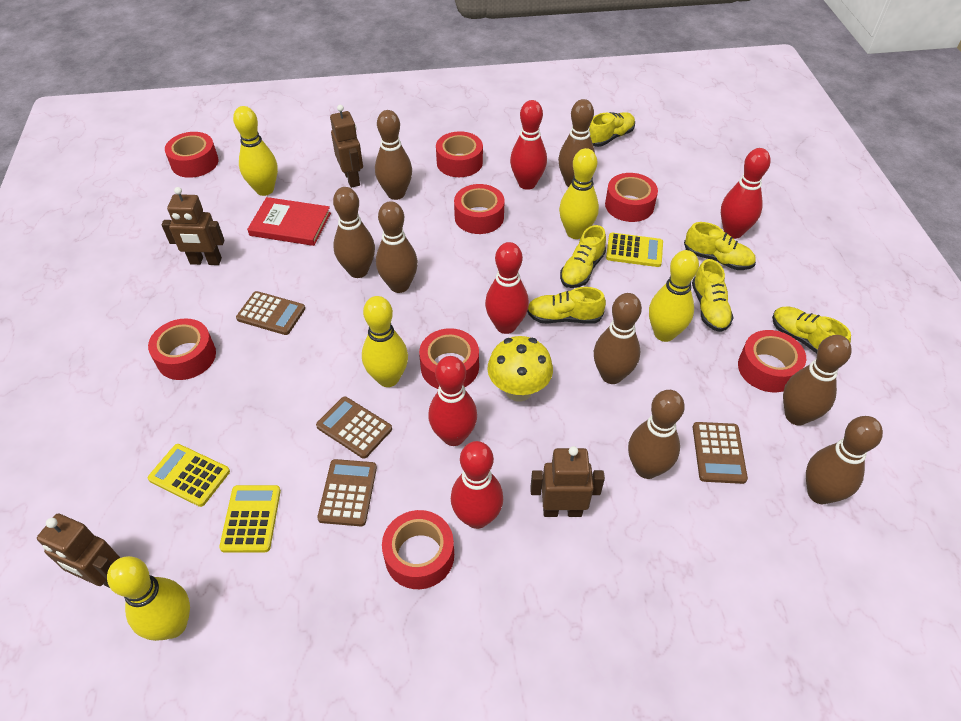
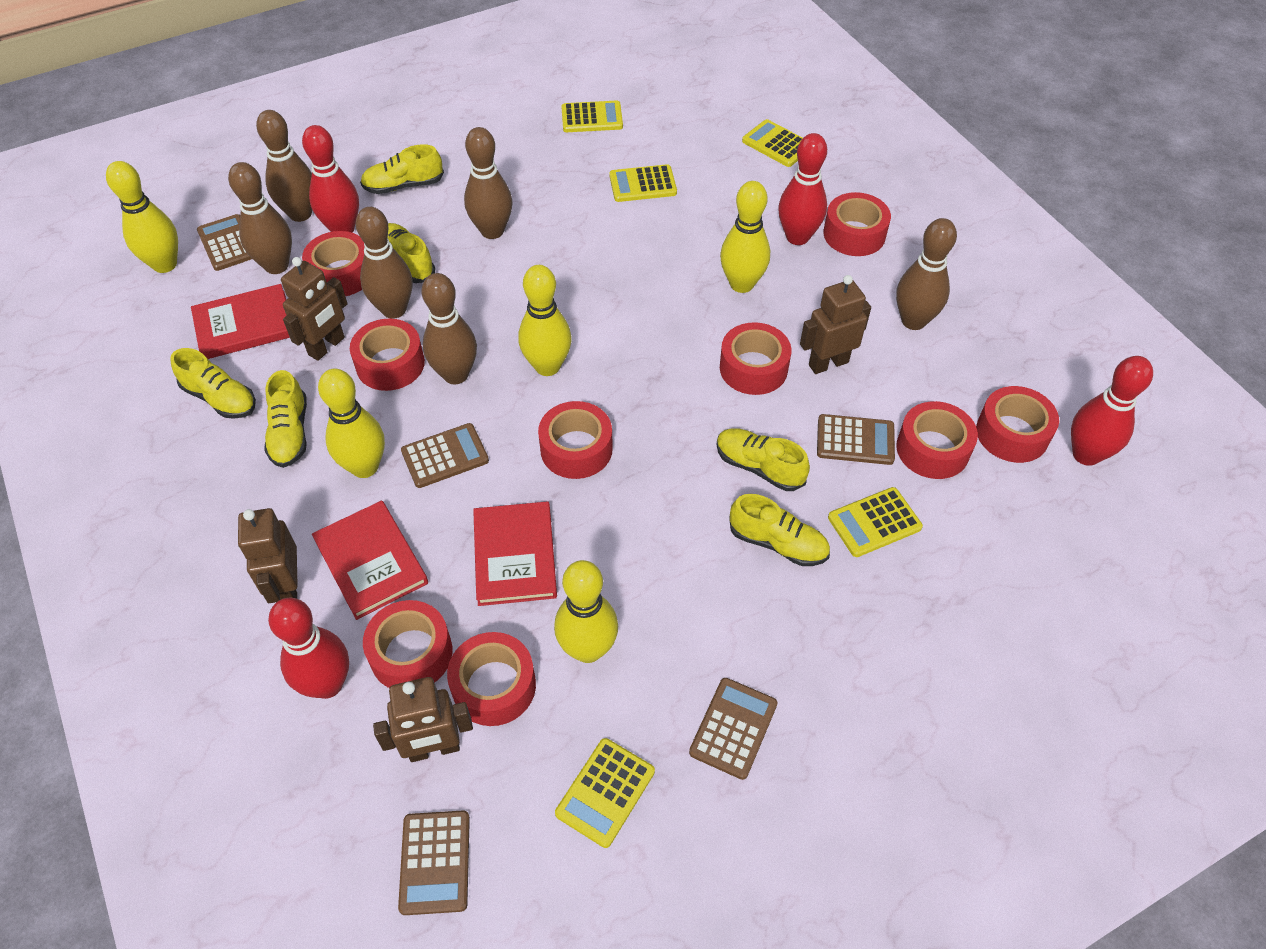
brown bowling pin: [333,187,375,278] [375,110,412,200] [376,201,418,293] [558,99,595,187] [594,293,642,384] [628,390,685,479] [783,335,852,425] [806,416,883,504] = 8 -> [228,162,292,274] [256,110,312,222] [355,207,413,319] [421,273,477,384] [464,127,513,239] [896,218,957,330] = 6
brown calculator: [236,291,305,335] [316,396,392,459] [317,459,377,526] [693,422,748,484] = 4 -> [197,214,252,271] [398,810,470,915] [401,423,489,488] [689,678,778,780] [817,414,895,465] = 5
red book: [247,197,331,246] = 1 -> [191,284,290,359] [312,501,428,620] [473,501,557,606] = 3
red bowling pin: [428,356,477,446] [451,441,503,529] [485,242,529,334] [510,100,547,190] [721,148,771,239] = 5 -> [268,598,349,699] [302,125,359,233] [778,133,827,245] [1071,356,1153,466] = 4
red tape: [148,318,216,380] [165,132,218,178] [382,510,454,589] [419,328,479,389] [436,131,483,177] [454,184,505,234] [605,173,658,222] [738,330,806,392] = 8 -> [302,231,364,296] [350,319,425,391] [363,600,453,688] [447,632,536,726] [538,401,613,479] [720,322,791,395] [824,192,891,256] [896,401,978,479] [976,386,1059,463] = 9
yellow calculator: [148,444,230,507] [219,485,281,552] [606,233,663,267] = 3 -> [555,738,655,848] [561,100,623,132] [609,164,677,202] [742,119,803,167] [828,487,923,557] = 5
yellow mushroom: [487,336,553,402] = 1 -> none = 0

